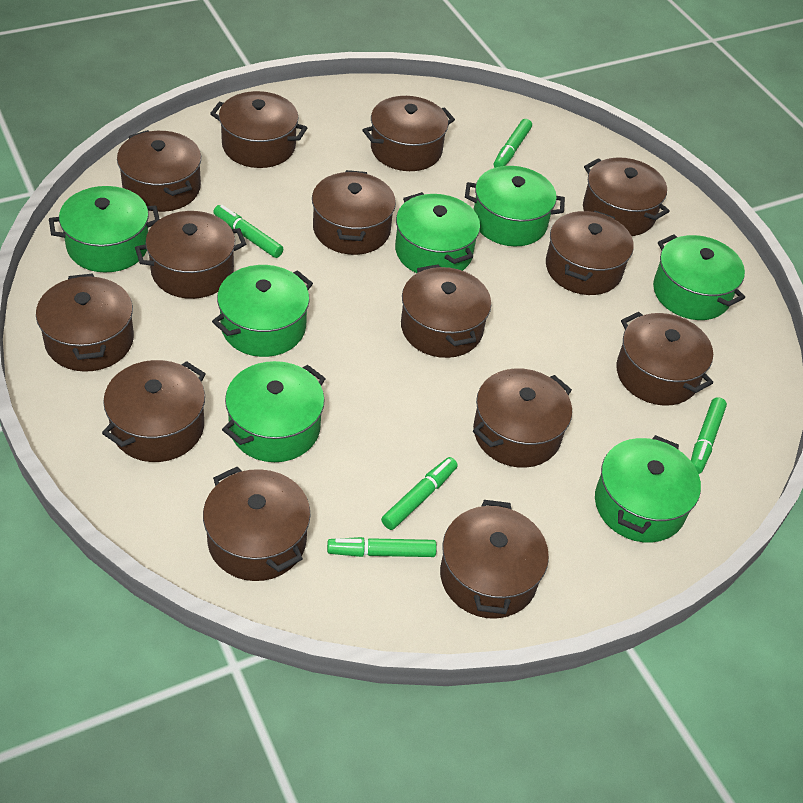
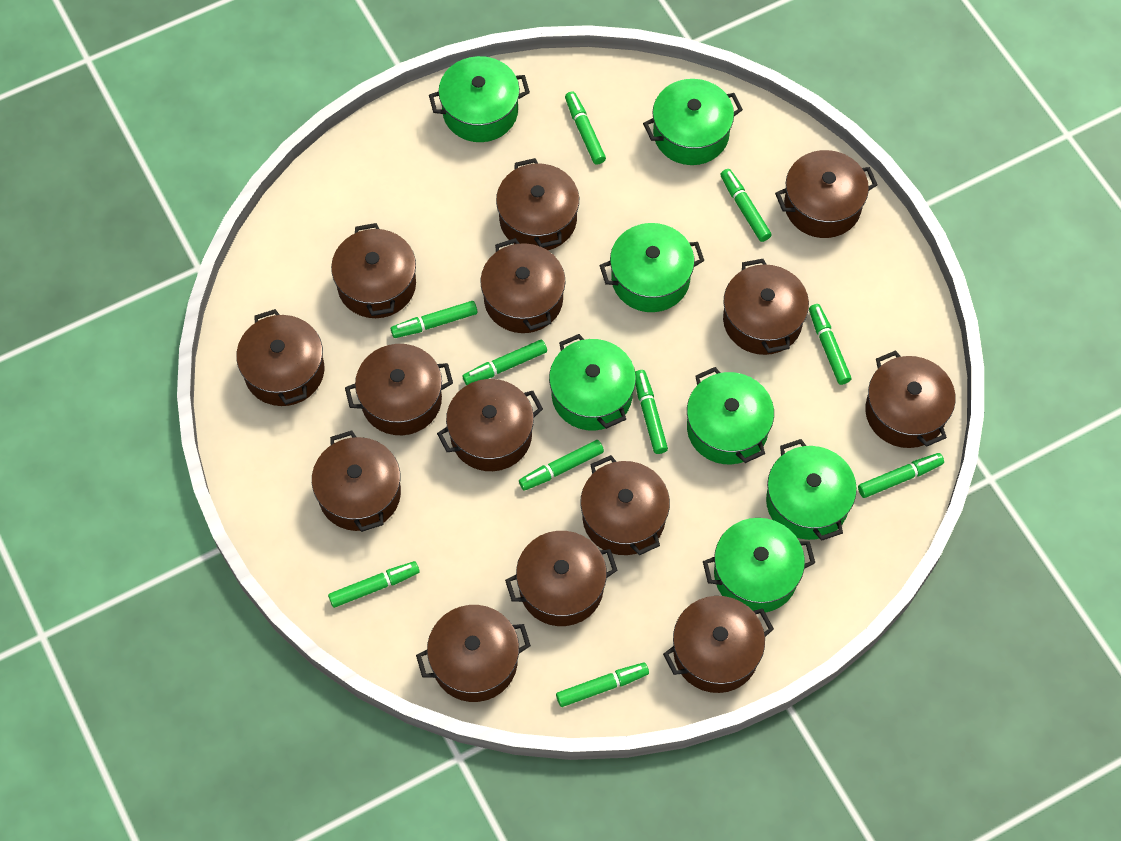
green marker: [213,205,283,258] [327,537,437,557] [381,457,458,530] [494,119,532,168] [691,397,727,474] = 5 -> [328,561,420,608] [391,301,477,338] [463,340,547,385] [519,440,604,491] [556,662,649,707] [565,91,606,165] [635,370,668,454] [721,169,772,242] [809,304,851,385] [858,453,944,498] = 10

